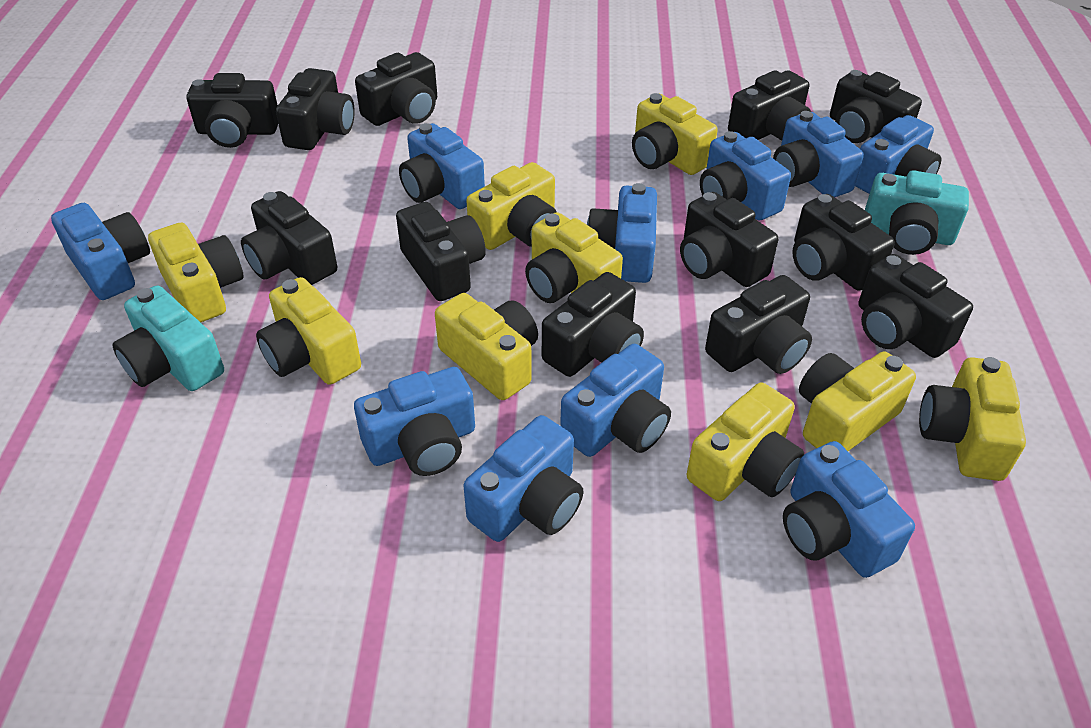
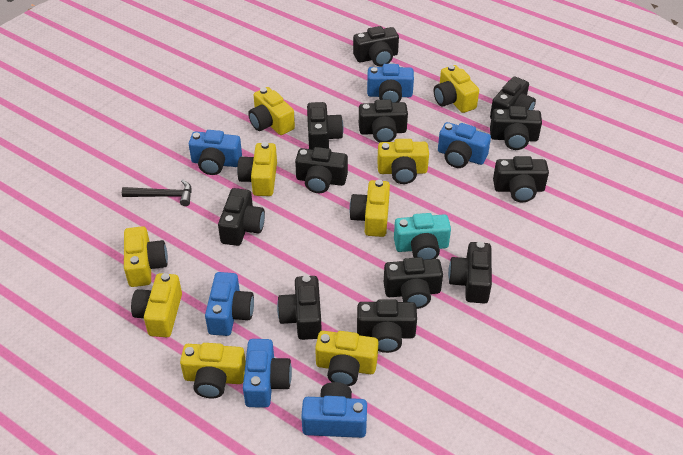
black hammer: none = 0 -> [122,179,192,206] = 1
blue camera: [51,203,150,300] [354,367,475,476] [399,123,485,209] [464,415,583,542] [560,344,671,457] [587,183,657,283] [700,131,791,221] [773,111,864,197] [783,441,915,578] [855,115,942,194] = 10 -> [189,130,242,175] [205,272,254,336] [243,339,292,408] [301,382,367,438] [367,64,414,103] [438,122,491,168] = 6
turquoise camera: [112,286,224,391] [865,170,969,255] = 2 -> [394,213,451,260] = 1

